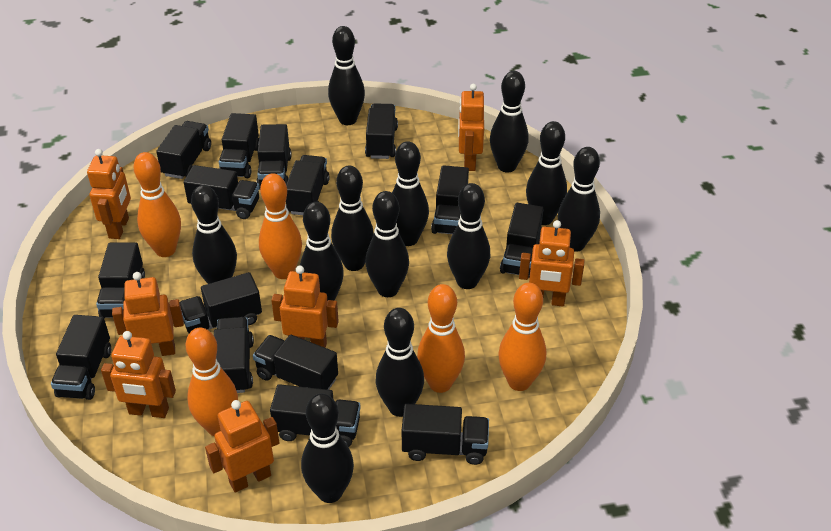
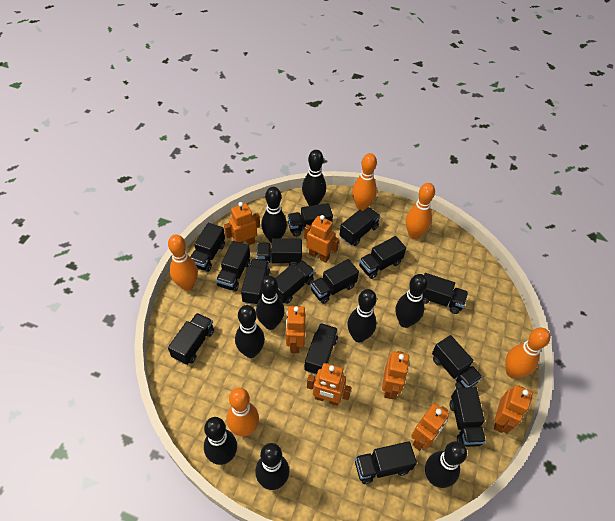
black bowling pin: [191,185,237,284] [300,202,344,301] [301,393,354,503] [328,26,365,125] [331,165,374,271] [365,191,409,297] [376,308,424,417] [392,141,429,246] [447,183,490,289] [490,71,528,173] [526,121,567,225] [558,147,600,252] = 12 -> [204,417,237,465] [235,305,265,358] [255,443,289,490] [256,275,285,330] [261,187,287,243] [302,150,326,206] [347,289,377,342] [396,274,428,328] [425,441,467,488] = 9

